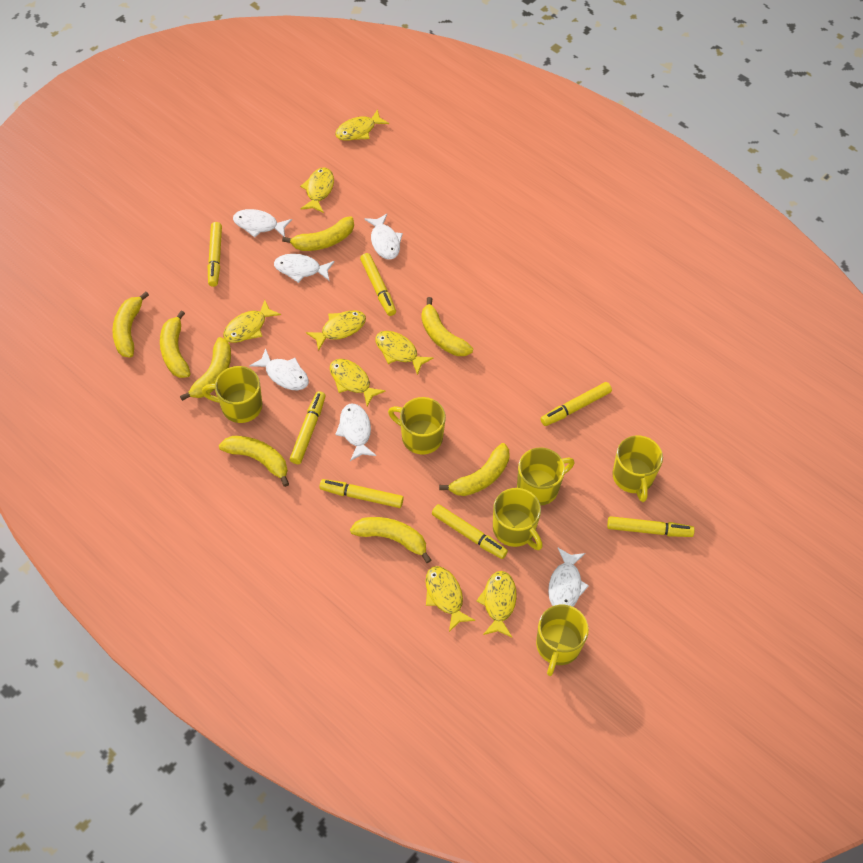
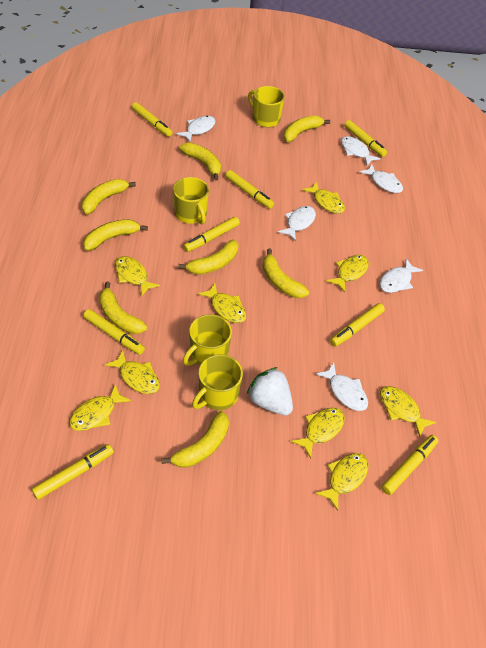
white strawberry: none = 0 -> [247,367,293,416] = 1
yellow fish: [223,300,281,343] [300,168,334,213] [306,310,366,351] [330,359,386,406] [335,109,389,141] [375,331,433,375] [426,566,475,632] [477,571,517,637] = 8 -> [69,384,131,431] [105,350,160,394] [115,256,160,297] [198,284,246,323] [291,407,345,458] [302,182,345,214] [315,453,369,511] [327,255,369,293] [380,386,436,437] = 9
yellow marker: [208,222,222,287] [290,391,326,464] [319,479,404,508] [360,253,396,316] [432,504,508,559] [540,382,612,426] [607,516,695,537] = 7 -> [32,444,114,500] [83,309,145,355] [132,102,173,137] [183,217,240,252] [225,170,274,209] [330,303,385,347] [344,120,387,157] [381,435,438,495] = 8
yellow mug: [202,366,262,423] [388,397,446,455] [493,488,543,550] [517,447,575,506] [536,605,589,676] [612,436,663,502] = 6 -> [173,177,209,224] [183,314,232,366] [192,354,243,410] [248,86,285,127] = 4

